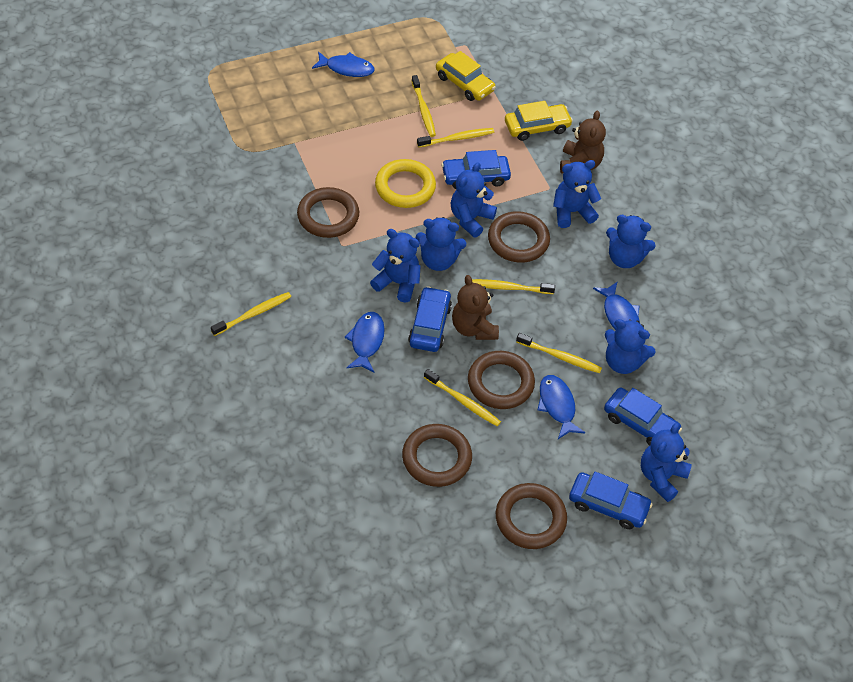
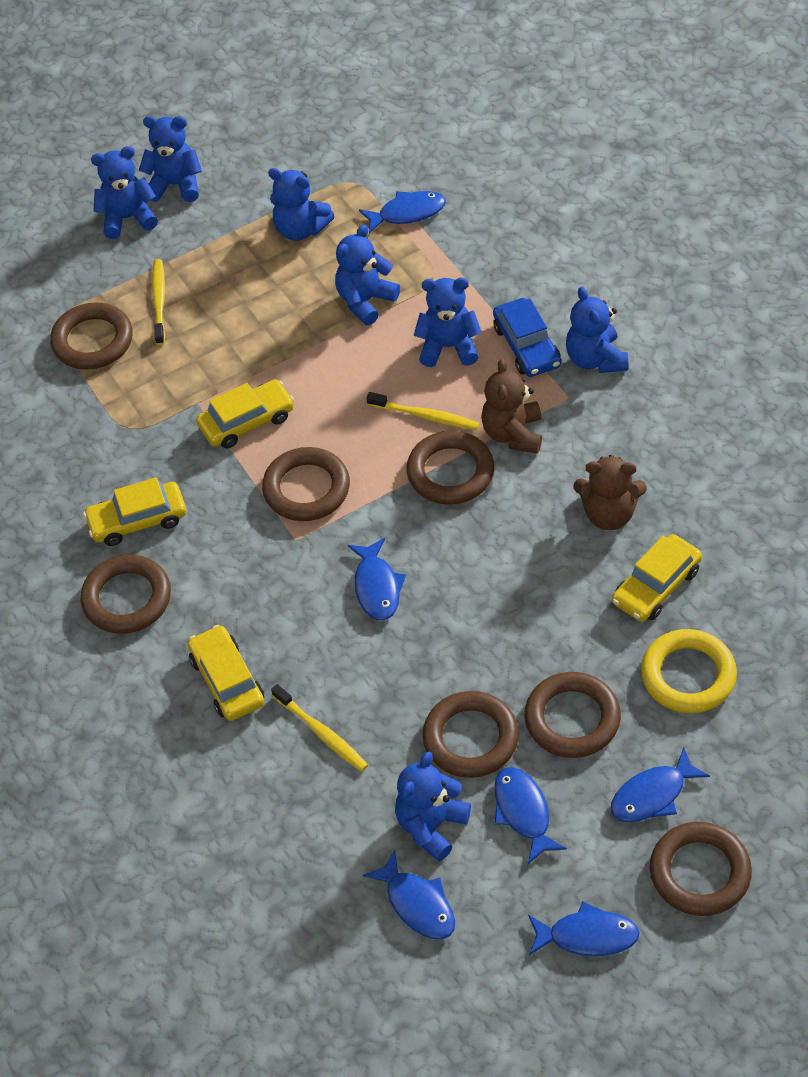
blue car: [408,286,452,352] [441,150,511,189] [569,471,653,529] [604,388,682,446] = 4 -> [493,298,561,377] = 1
blue fish: [312,51,375,77] [344,312,385,373] [538,375,585,439] [593,281,640,330] = 4 -> [348,538,406,620] [359,191,446,234] [363,850,455,939] [494,767,567,864] [528,901,640,956] [611,747,710,822] = 6
brown ring: [297,187,359,238] [402,424,472,487] [468,351,535,409] [488,211,550,263] [496,483,567,549] = 5 -> [50,302,133,369] [80,555,171,634] [262,447,350,521] [407,431,494,505] [422,691,519,778] [524,672,621,758] [650,822,752,916] = 7
yellow car: [436,51,496,101] [505,101,573,141] = 2 -> [83,477,186,546] [188,625,264,721] [196,379,294,449] [612,534,702,622] = 4
yellow toothbrush: [211,292,291,336] [412,75,436,137] [417,128,494,147] [424,369,501,426] [472,279,555,294] [516,333,602,373] = 6 -> [152,259,165,345] [271,684,368,772] [367,392,480,430] = 3

